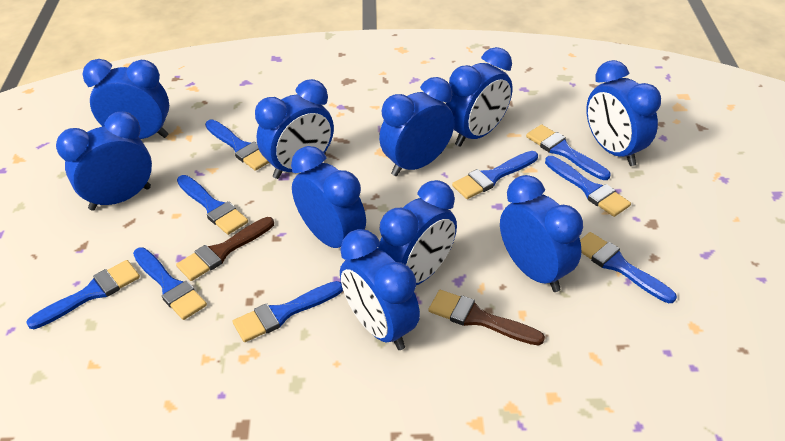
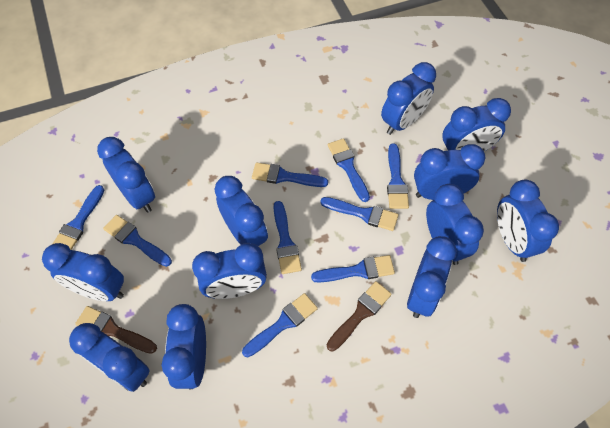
blue clock: [56,112,152,211] [82,59,169,139] [255,79,334,179] [291,146,366,248] [340,229,420,350] [378,180,457,285] [379,77,454,176] [446,47,512,147] [500,175,583,292] [586,60,661,166] = 10 -> [42,243,124,301] [69,323,150,392] [97,137,155,213] [162,304,206,389] [192,243,267,299] [214,176,268,246] [381,62,436,135] [407,236,457,318] [414,144,486,200] [426,184,484,265] [442,98,511,151] [497,180,559,262] = 12

